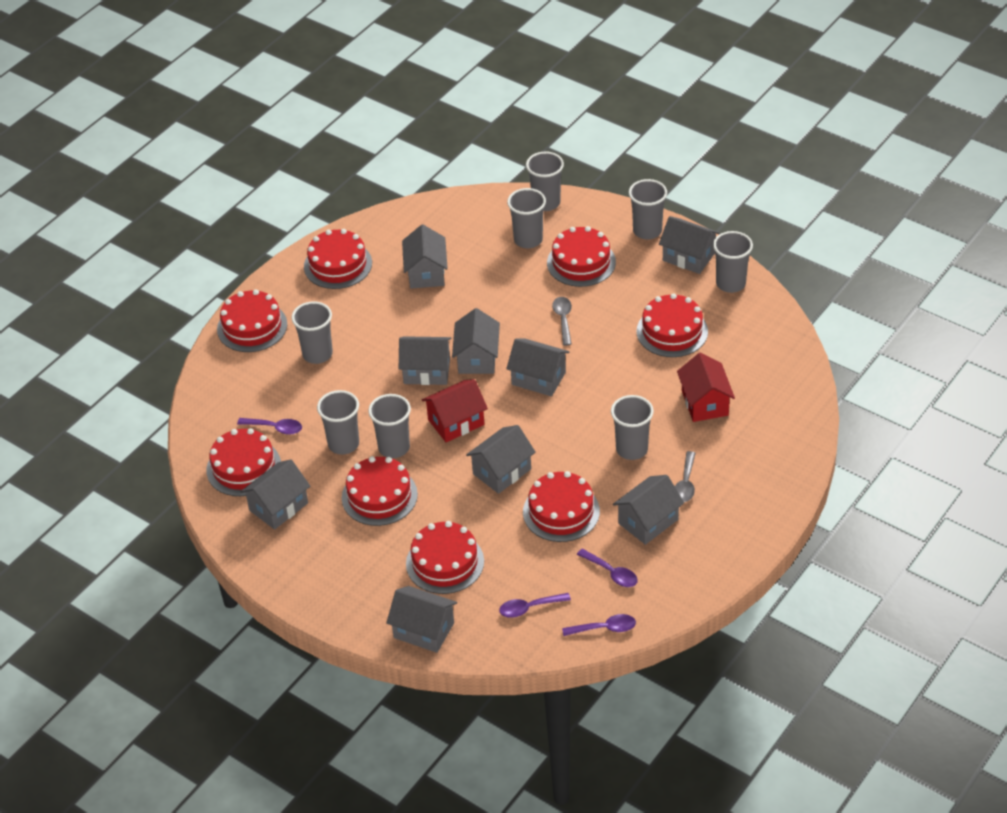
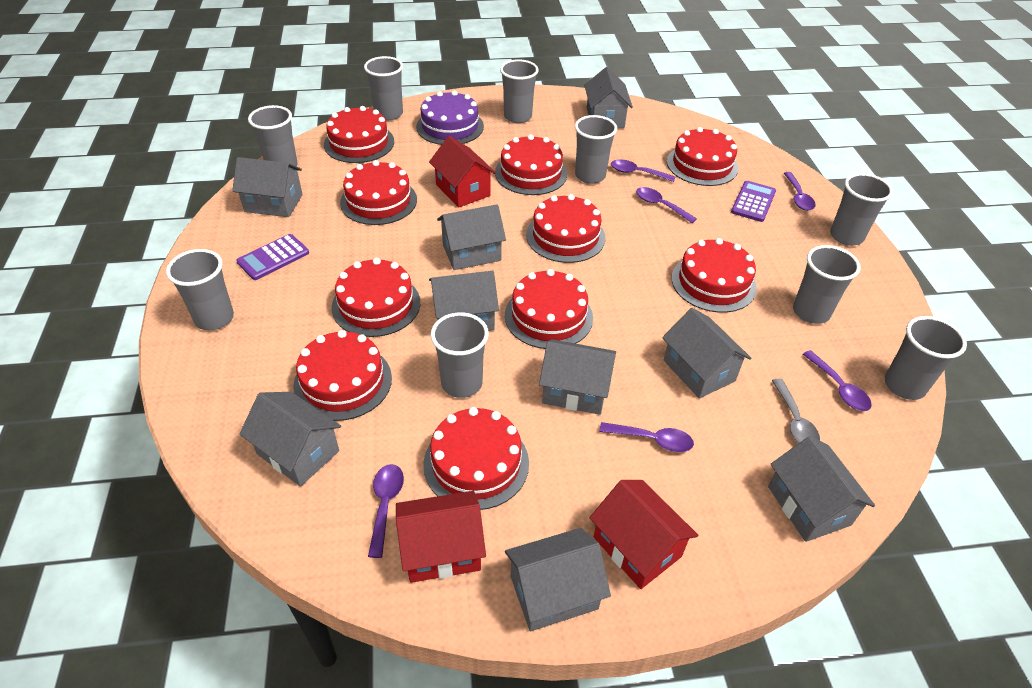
grey cup: [291,301,333,364] [317,390,359,455] [368,394,411,458] [507,188,546,248] [526,152,564,211] [611,395,654,460] [629,179,667,240] [713,231,753,293] = 8 -> [166,249,234,330] [248,105,298,166] [364,56,403,120] [431,312,489,398] [500,59,539,123] [575,115,617,184] [793,245,860,324] [830,173,893,246] [885,316,967,400] = 9
grey spoon: [552,297,572,346] [675,451,696,502] = 2 -> [772,378,820,443] = 1
purple cake: none = 0 -> [416,91,484,145] = 1
purple calculator: none = 0 -> [236,234,309,280] [731,181,776,222] = 2
purple spoon: [237,418,302,435] [499,593,571,618] [562,614,636,636] [577,549,638,587] = 4 -> [368,464,404,558] [599,422,694,452] [611,159,675,182] [636,187,697,223] [784,172,816,211] [803,350,872,411] = 6
red cake: [206,428,281,496] [217,289,287,352] [304,229,372,289] [342,456,418,526] [406,521,484,594] [523,471,600,542] [547,226,616,287] [637,293,708,357] = 8 -> [293,330,392,421] [324,106,394,163] [331,258,420,337] [340,160,417,225] [423,407,529,510] [495,134,567,195] [505,269,593,349] [526,194,606,263] [667,127,738,186] [672,238,757,313] = 10
red house: [422,379,488,442] [677,352,735,422] = 2 -> [396,491,486,583] [429,136,496,208] [589,480,698,589] = 3

